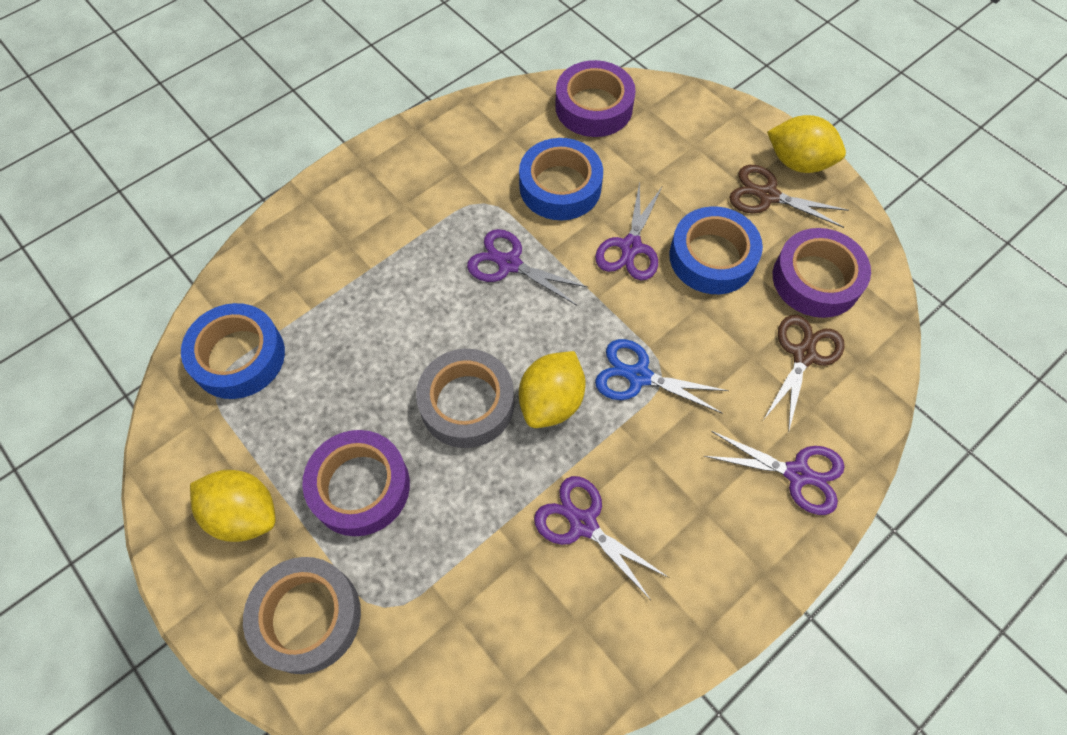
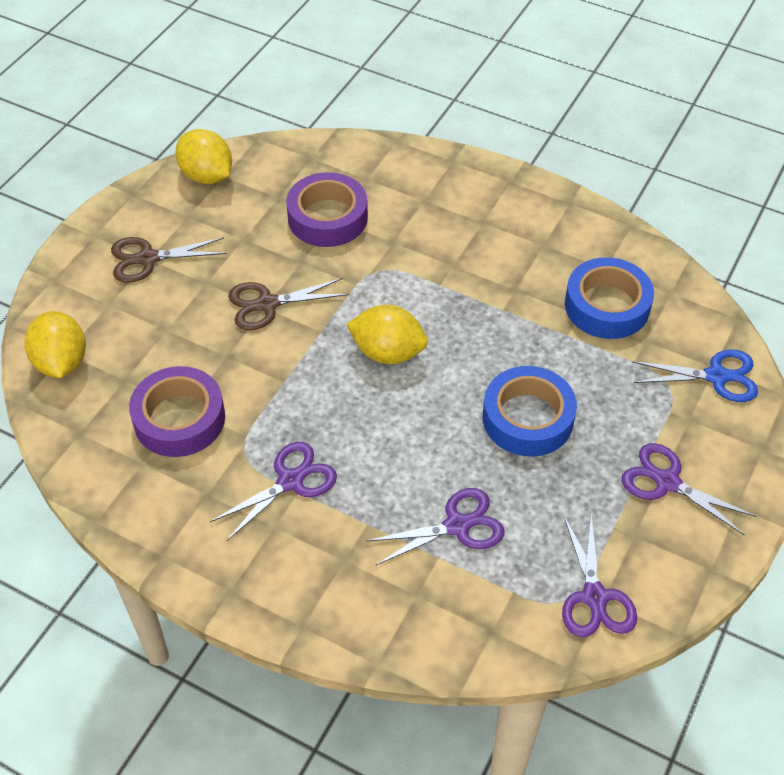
blue tape: [181,303,285,399] [519,138,603,220] [669,206,763,294] = 3 -> [483,366,577,457] [565,257,654,339] = 2
grey tape: [243,557,361,674] [416,349,514,448] = 2 -> none = 0
purple tape: [302,430,410,536] [555,60,636,137] [773,228,871,318] = 3 -> [129,366,225,457] [286,172,368,247] = 2

